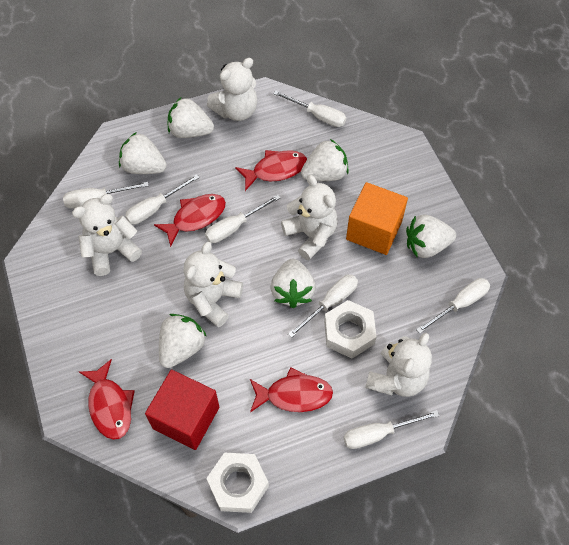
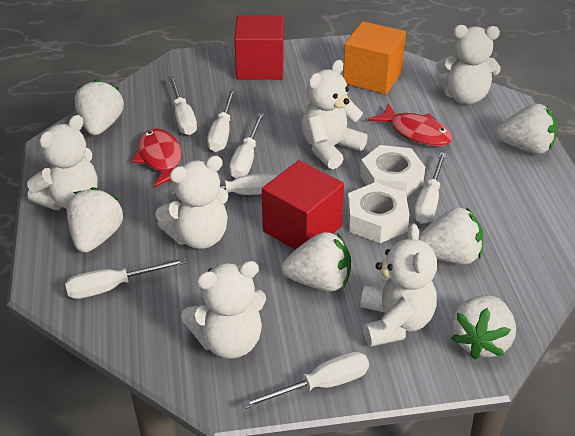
red cube: [145,370,219,450] = 1 -> [235,15,284,80] [262,160,344,250] = 2
red fish: [79,359,135,440] [154,194,226,247] [235,150,307,191] [250,367,333,412] = 4 -> [132,129,182,188] [368,103,453,146] = 2
white teddy bear: [72,194,142,276] [183,242,243,327] [207,58,257,121] [281,175,338,260] [365,333,432,397] = 5 -> [27,115,98,210] [155,156,229,249] [181,261,266,359] [302,60,368,169] [360,224,437,347] [436,25,501,104] = 6

